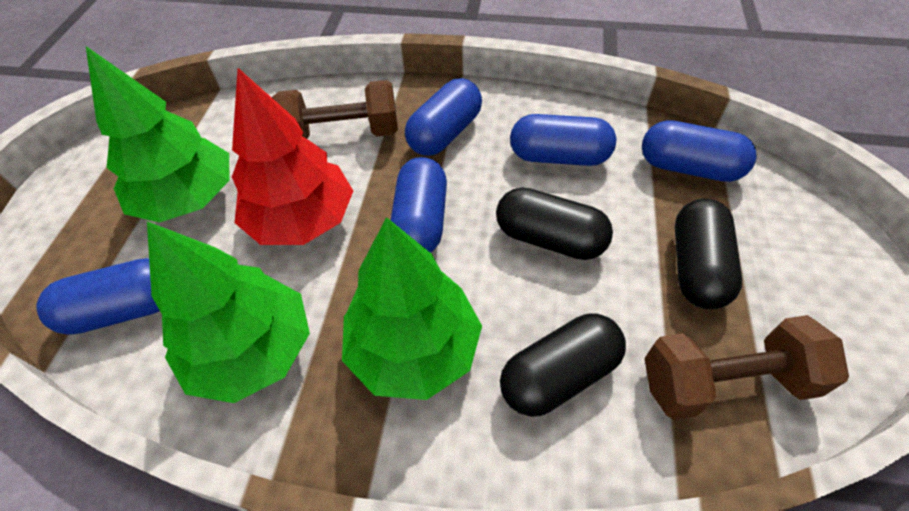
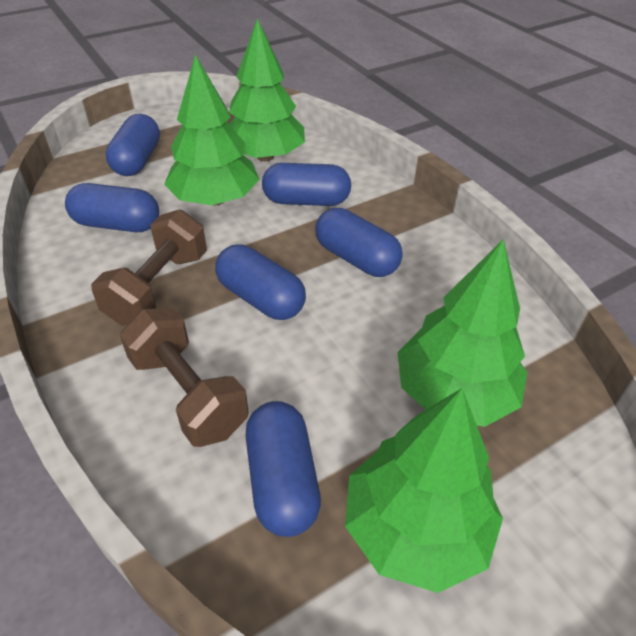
black capsule: [496,187,613,260] [500,313,626,417] [675,199,742,309] = 3 -> none = 0
blue capsule: [37,258,160,335] [391,157,447,253] [405,78,482,156] [510,114,616,166] [642,120,757,182] = 5 -> [65,183,159,232] [105,114,160,176] [215,244,306,320] [246,401,321,537] [262,163,351,206] [315,208,403,277] = 6
green tree: [86,46,229,223] [147,221,310,403] [342,217,482,400] = 3 -> [164,55,259,205] [229,19,305,161] [345,388,503,593] [398,239,527,427] = 4
red tree: [232,68,353,245] = 1 -> none = 0

